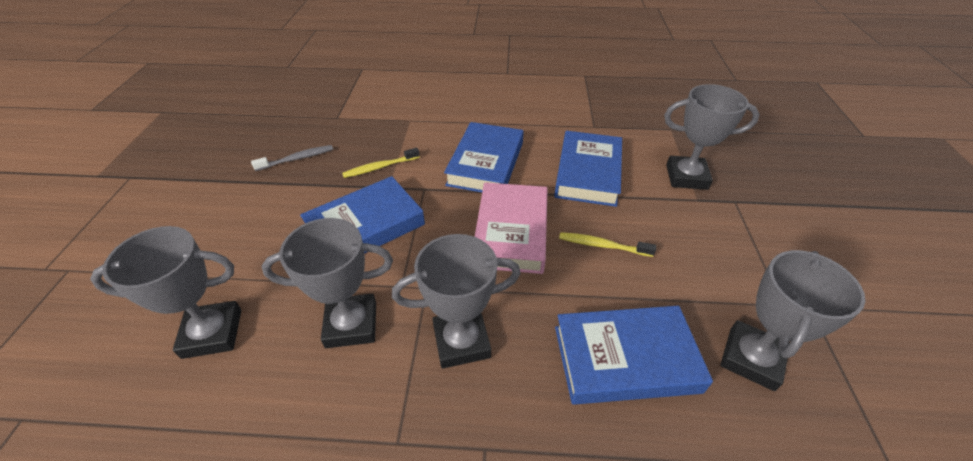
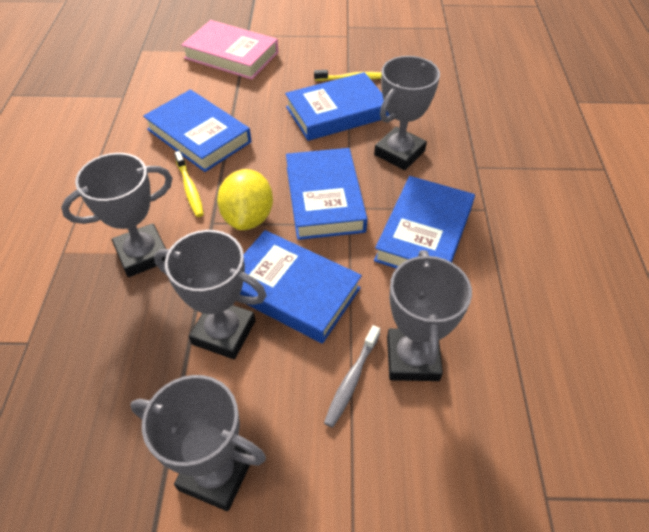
blue book: [300,176,425,254] [444,122,524,192] [554,131,622,207] [555,306,713,405] = 4 -> [143,89,251,172] [240,230,362,344] [285,72,389,141] [286,148,367,240] [374,176,475,268] = 5
yellow lemon: none = 0 -> [217,169,273,230] = 1

